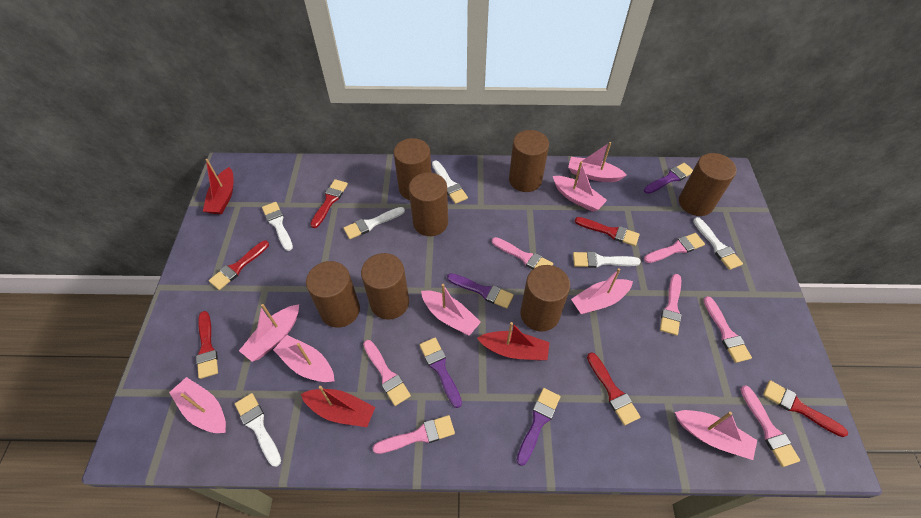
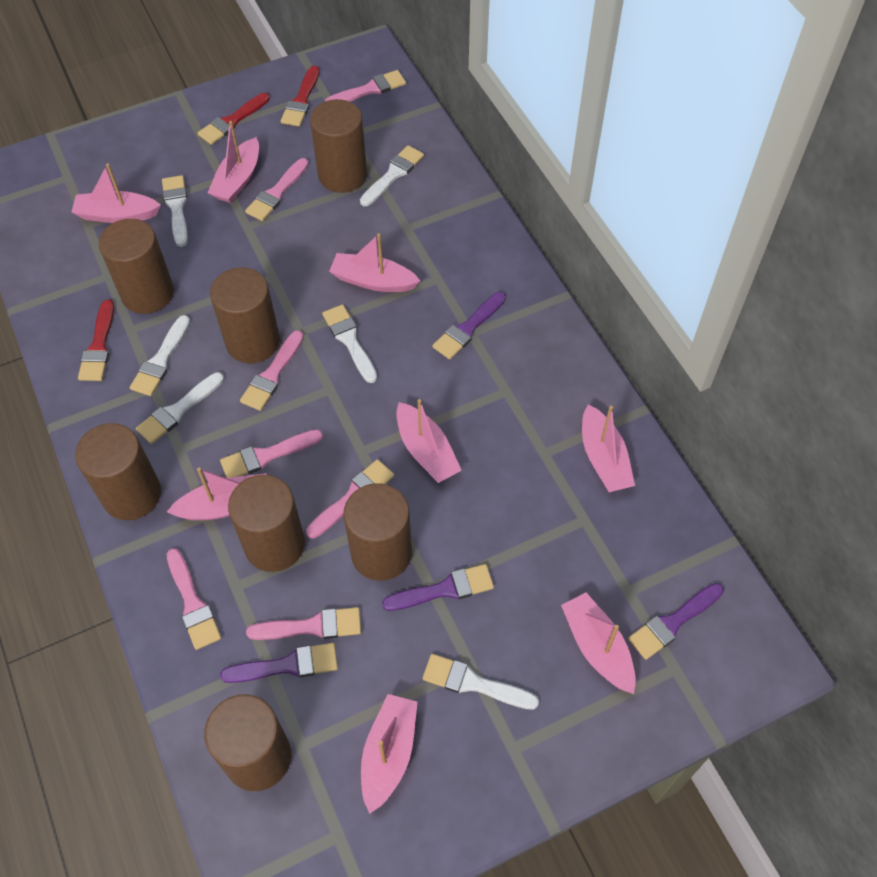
red boat: [203,159,234,214] [301,386,375,427] [477,322,550,360] = 3 -> none = 0
red brush: [196,311,218,379] [209,241,269,290] [310,179,348,228] [575,217,640,246] [587,352,640,425] [763,380,848,437] = 6 -> [78,299,114,381] [198,93,270,145] [281,66,319,127] = 3

